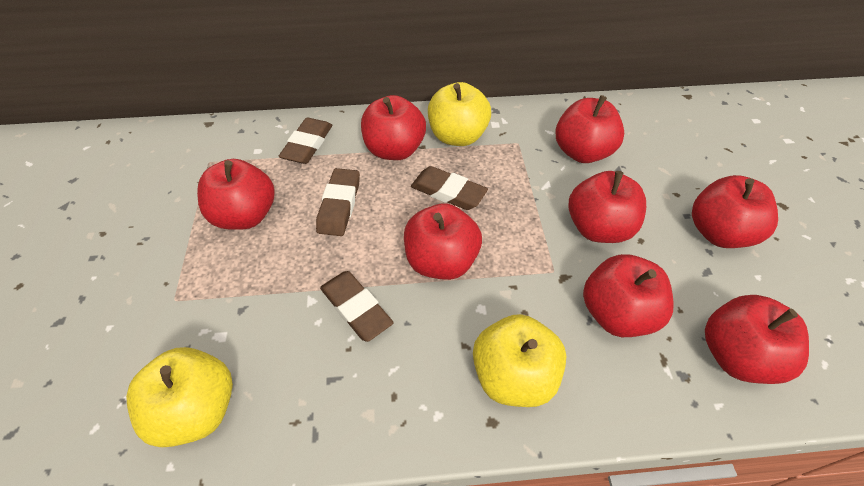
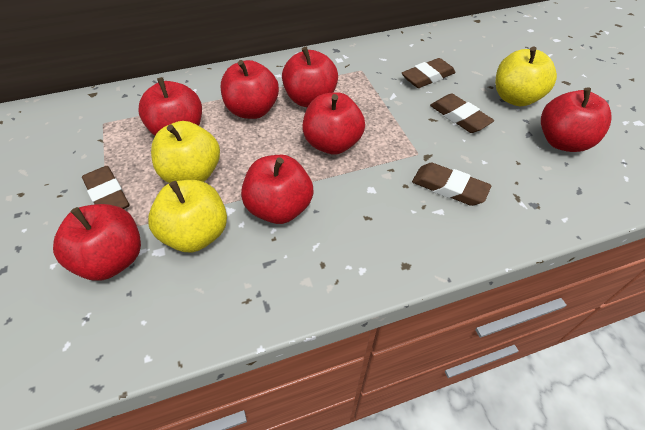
red apple: [197,159,274,230] [361,95,426,160] [404,203,482,280] [555,95,624,163] [569,171,646,243] [583,254,673,337] [692,175,778,248] [705,295,809,384] = 8 -> [53,204,141,281] [138,77,202,136] [221,60,279,119] [241,155,313,224] [282,47,338,107] [302,92,365,154] [541,87,612,152] = 7

